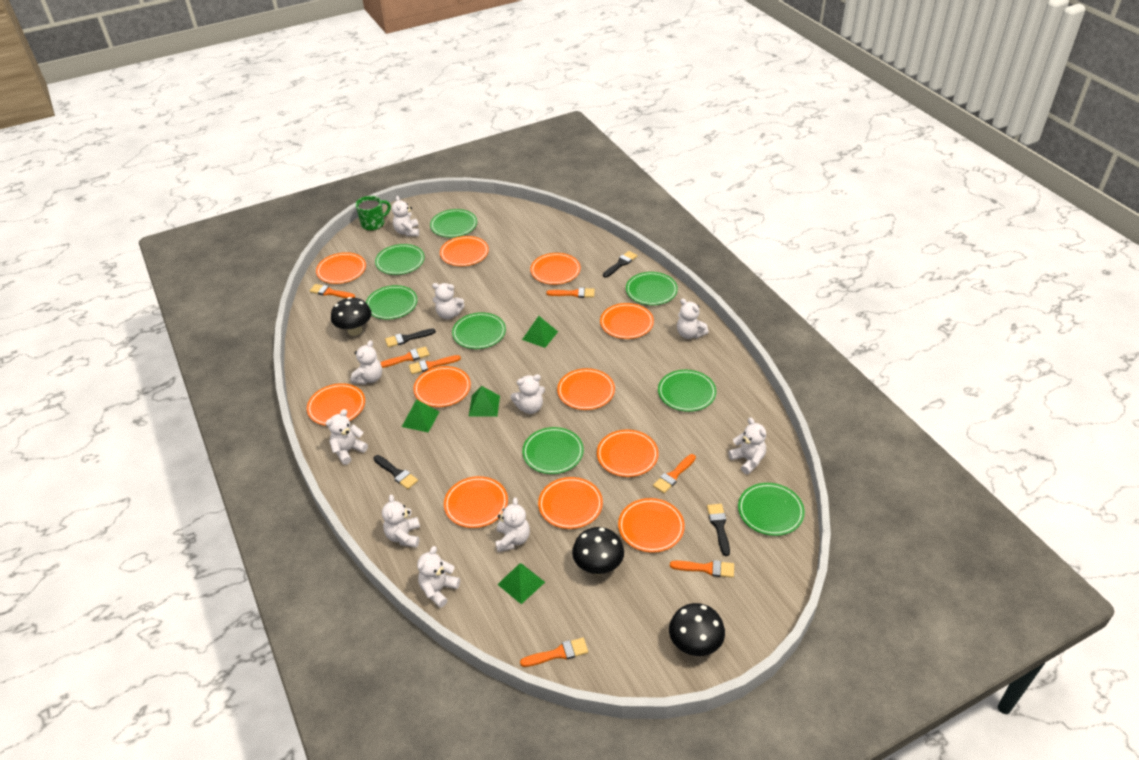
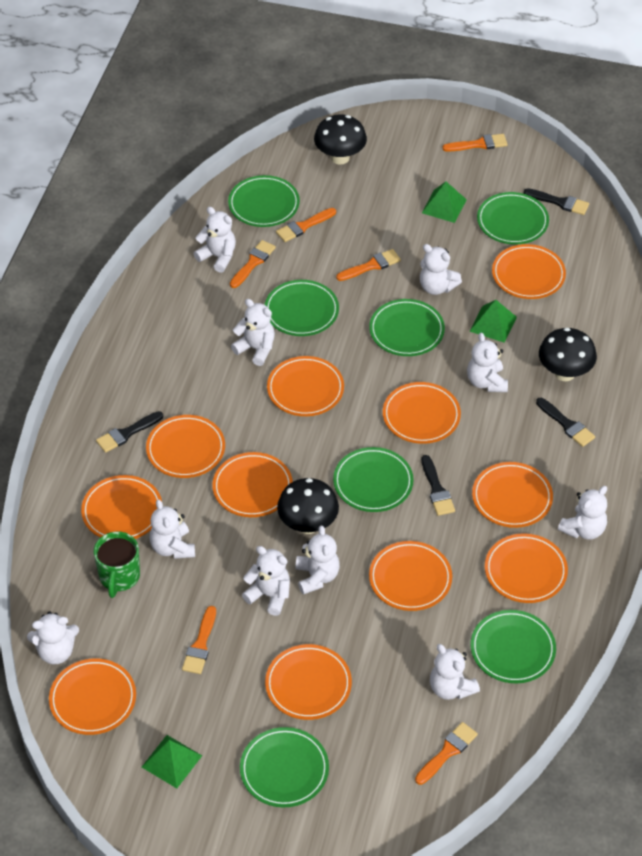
green plate: [366,285,418,320] [375,244,425,275] [430,209,477,237] [452,312,506,349] [522,427,584,474] [626,272,678,305] [658,370,716,412] [738,483,805,536] = 8 -> [228,175,300,227] [240,727,329,807] [265,280,339,336] [333,447,414,512] [369,299,445,356] [471,610,556,683] [477,192,549,244] = 7
green pyramid: [402,399,439,432] [469,386,500,417] [497,563,545,604] [522,316,558,348] = 4 -> [142,735,202,788] [422,182,467,223] [469,300,517,342] = 3
orange brush: [310,284,355,298] [380,346,430,368] [409,355,461,374] [520,638,588,667] [546,288,595,298] [653,454,696,493] [670,560,734,578] = 7 -> [182,606,216,674] [230,240,276,288] [276,208,336,242] [336,249,401,281] [415,722,478,785] [443,134,507,152] = 6

